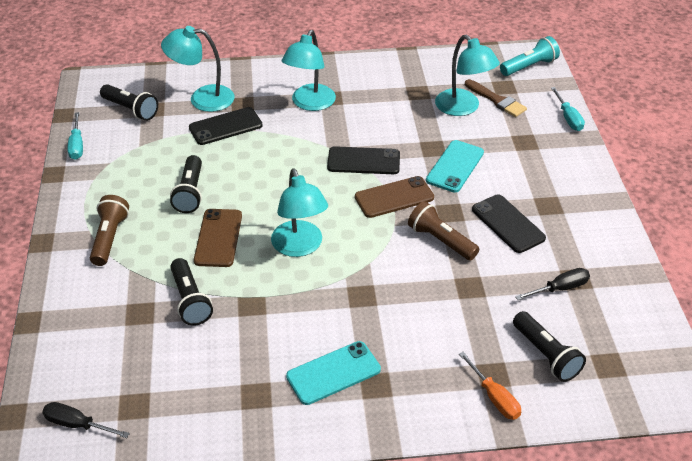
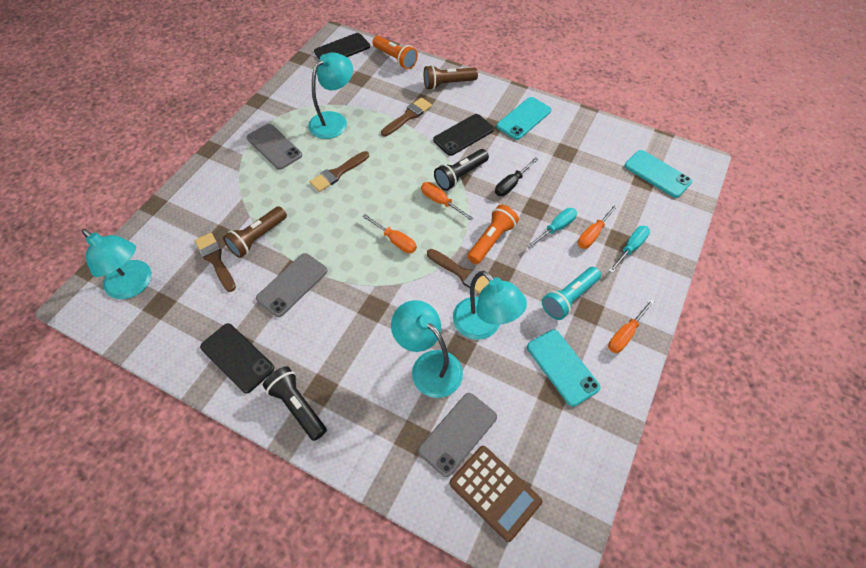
black flashlight: [100,84,158,121] [170,155,202,213] [170,258,213,326] [513,311,586,382] = 4 -> [263,366,327,441] [434,149,489,191] = 2
black screwdriver: [42,402,130,438] [515,268,590,300] = 2 -> [495,157,539,196] = 1
brown brush: [465,79,527,117] = 1 -> [195,233,236,292] [309,151,369,192] [381,98,432,136] [427,249,489,294] = 4
brown calculator: none = 0 -> [449,446,542,542] = 1
brown phone: [194,209,242,267] [355,176,434,218] = 2 -> none = 0
grey phone: none = 0 -> [247,124,302,170] [256,253,327,317] [418,393,497,477] = 3
orange flashlight: none = 0 -> [372,36,418,69] [467,205,519,264] = 2
orange screwdriver: [459,352,521,420] = 1 -> [362,214,417,253] [421,182,474,221] [578,204,619,249] [608,299,655,353] = 4
turquoise phone: [286,341,381,405] [426,140,484,193] = 2 -> [497,97,552,140] [527,329,601,407] [625,150,692,198] = 3

